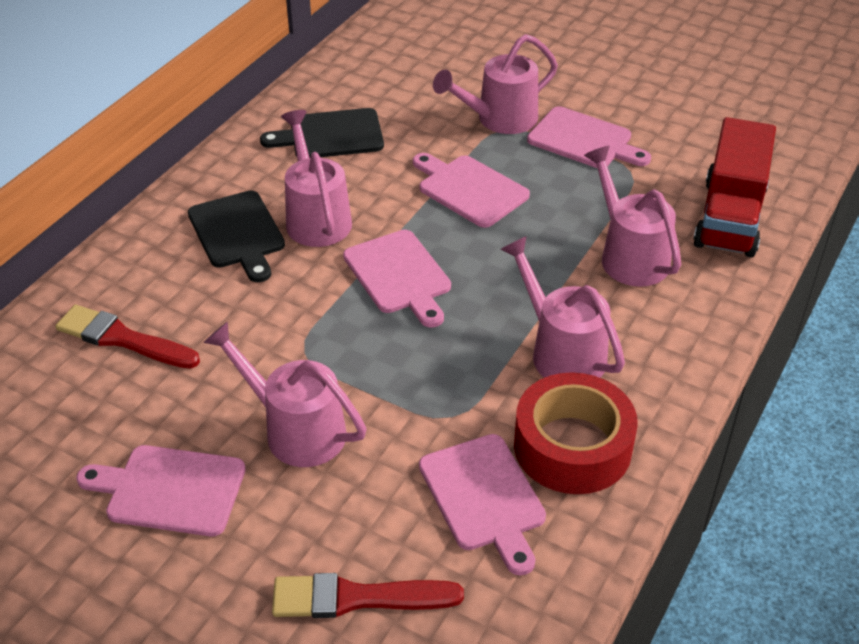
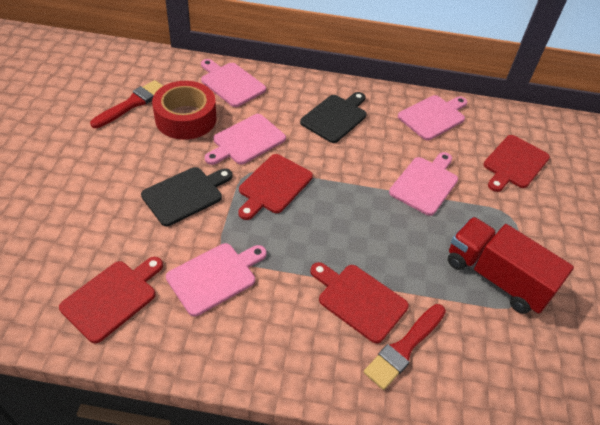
pink watering can: [203,322,366,467] [281,110,352,247] [433,34,558,134] [500,236,625,378] [584,146,681,287] = 5 -> none = 0
red cutting board: none = 0 -> [59,257,163,343] [238,154,313,220] [310,262,409,343] [484,135,550,192] = 4

